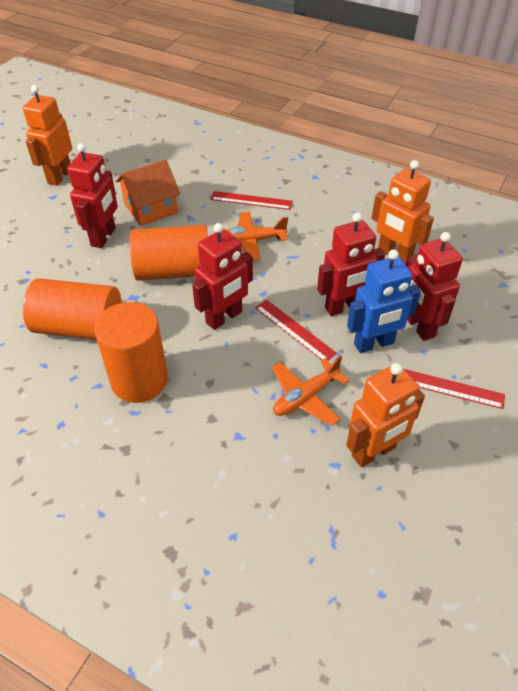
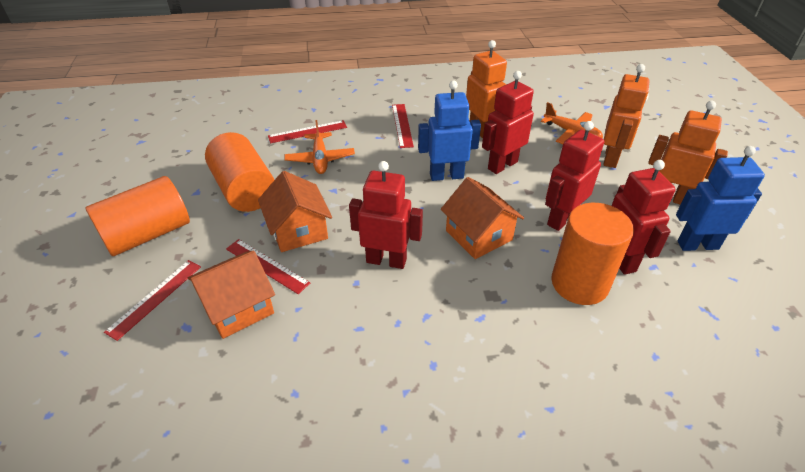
blue robot: [347,249,421,353] = 1 -> [418,81,481,181] [676,146,765,251] = 2
orange house: [115,160,180,226] = 1 -> [188,251,275,339] [258,171,332,252] [441,177,524,259] = 3
red ruler: [210,191,293,210] [255,300,337,361] [404,369,505,409] = 3 -> [104,260,201,341] [226,239,310,294] [268,120,347,143] [392,104,414,148] = 4

